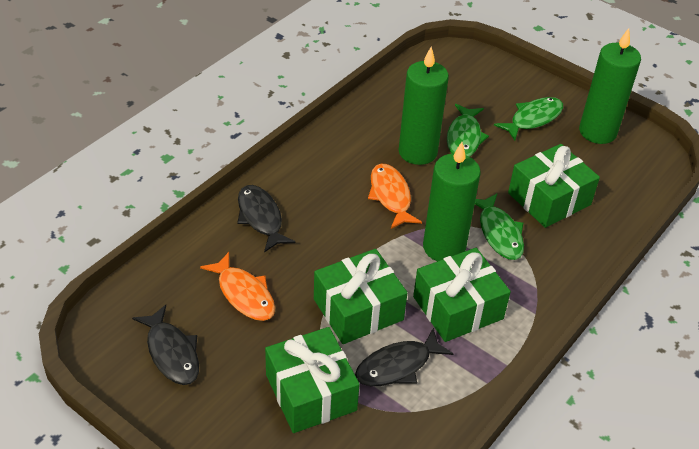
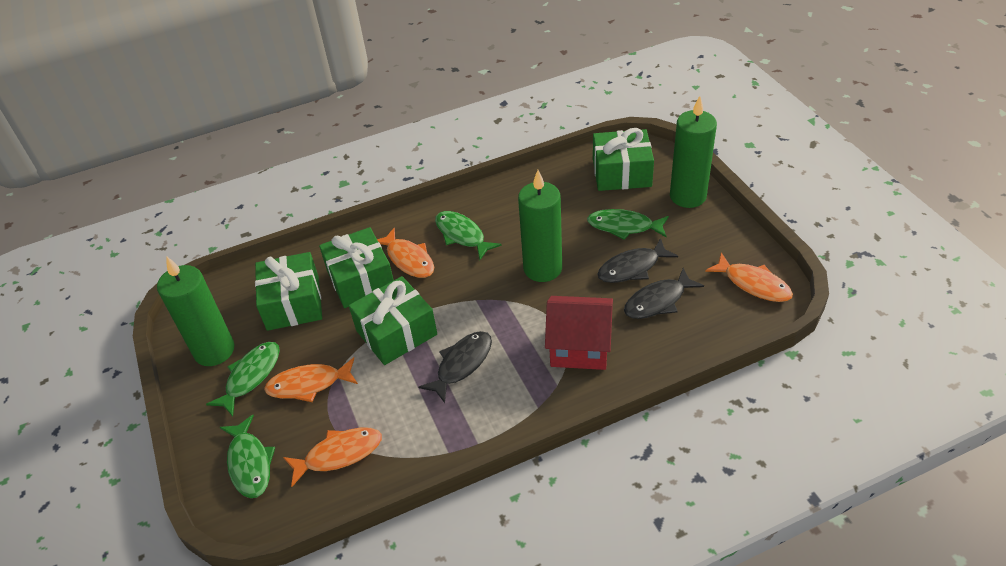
green fish: [447,104,489,157] [475,194,524,260] [494,97,563,141] = 3 -> [206,342,280,416] [220,415,275,498] [435,211,502,260] [587,209,669,240] = 4
orange fish: [200,252,275,321] [368,164,422,229] = 2 -> [264,357,358,402] [283,428,382,487] [377,228,434,278] [705,253,793,302] = 4
red house: none = 0 -> [545,296,613,370] = 1

